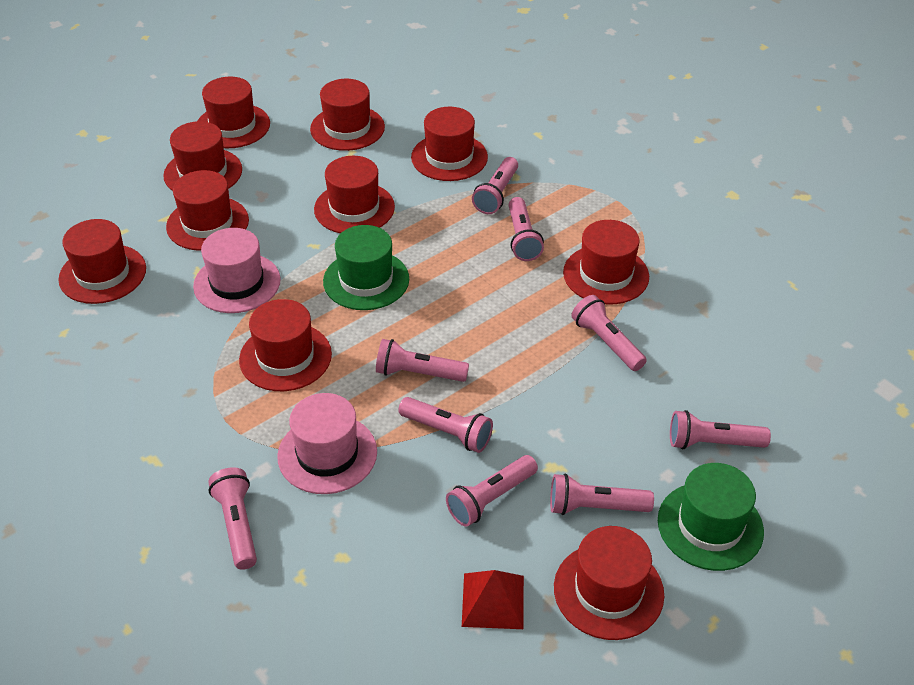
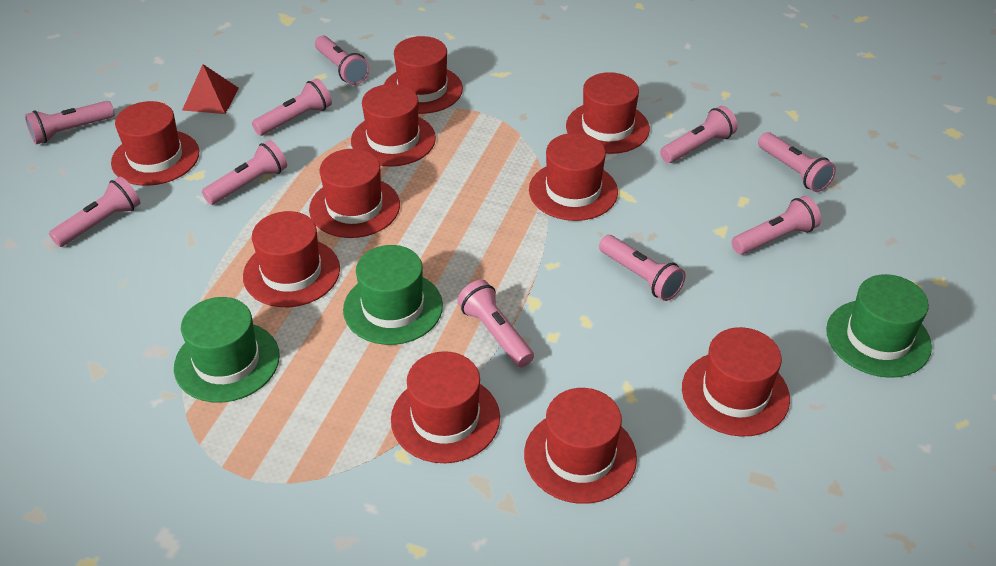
green hat: [323,225,409,310] [658,463,764,571] = 2 -> [174,297,280,403] [343,245,443,345] [826,274,932,378] = 3
pink flashlight: [208,467,257,570] [376,339,469,382] [398,397,493,453] [446,455,538,527] [472,157,518,214] [509,197,544,261] [550,473,654,515] [572,295,647,371] [670,410,771,449] = 9 -> [25,101,115,144] [49,177,140,247] [202,140,287,205] [252,78,332,136] [315,36,370,85] [457,280,534,367] [599,235,685,301] [660,106,738,163] [732,196,821,255] [758,132,836,192] = 10
pink hat: [193,228,281,313] [277,393,377,494] = 2 -> none = 0

